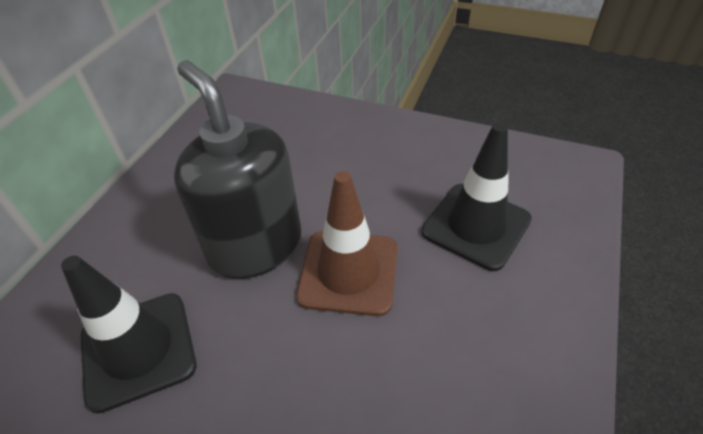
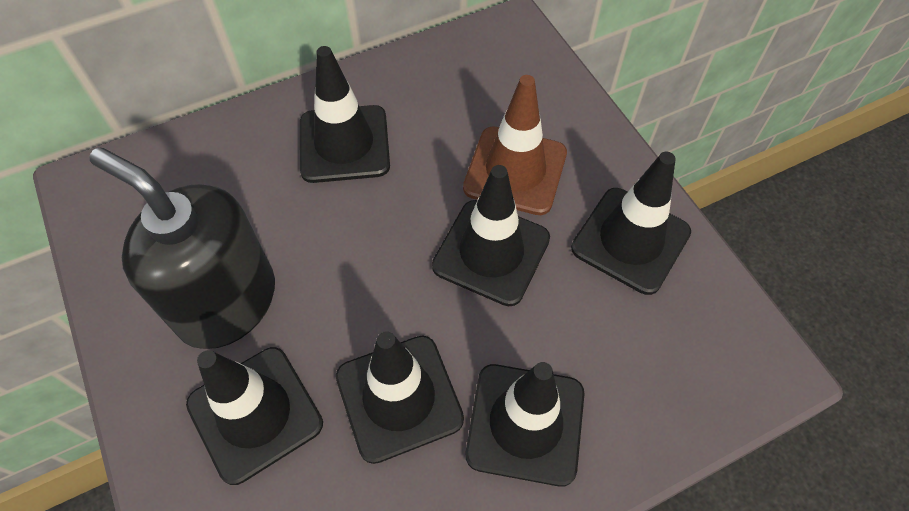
black traffic cone: [61,256,196,414] [422,122,532,271] = 2 -> [186,347,323,485] [300,46,390,183] [336,331,464,464] [432,165,550,306] [466,362,584,486] [571,152,691,295] = 6

